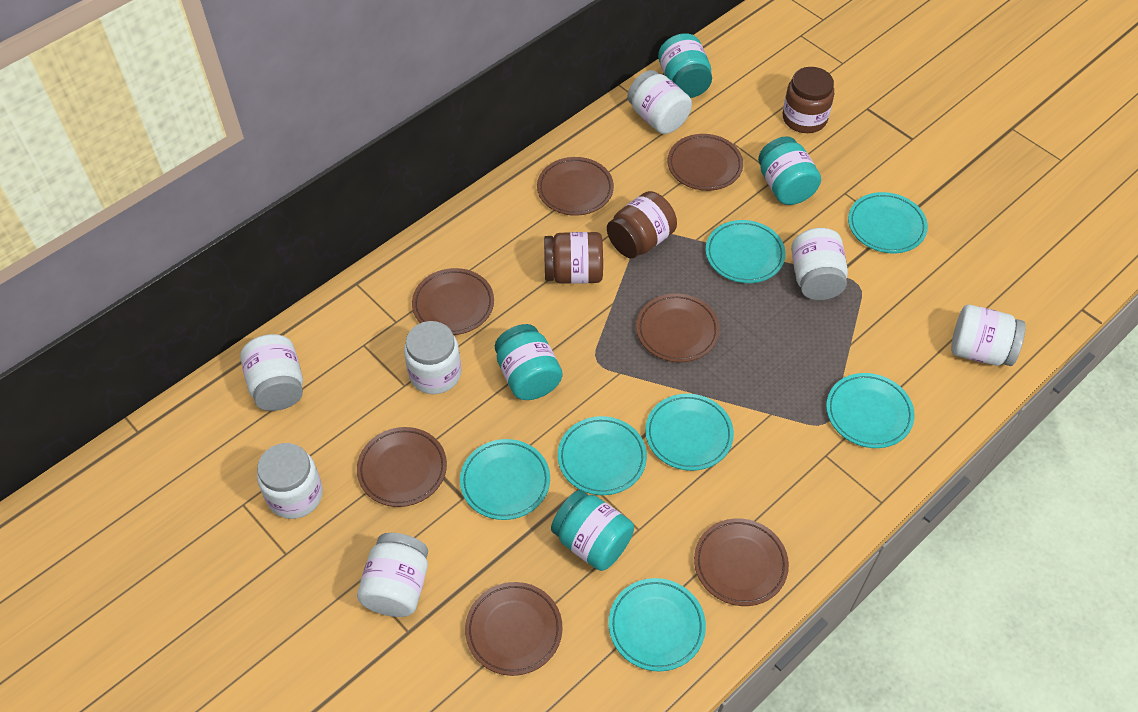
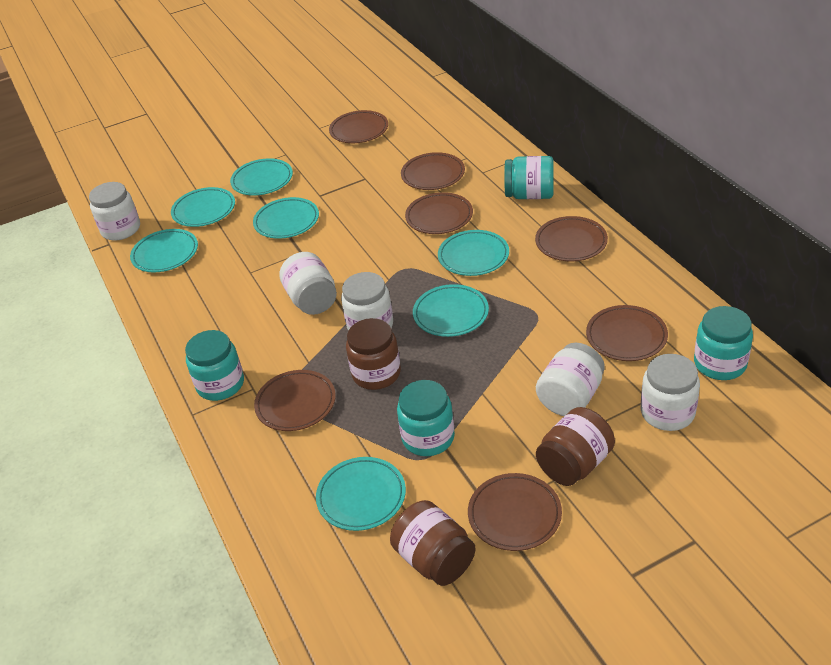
white jar: [240,334,303,411] [257,443,323,519] [357,533,428,617] [404,321,461,394] [628,70,692,134] [791,228,848,300] [951,305,1026,366] = 7 -> [89,182,140,241] [279,252,337,315] [341,272,393,331] [536,343,605,416] [641,354,700,431] = 5

